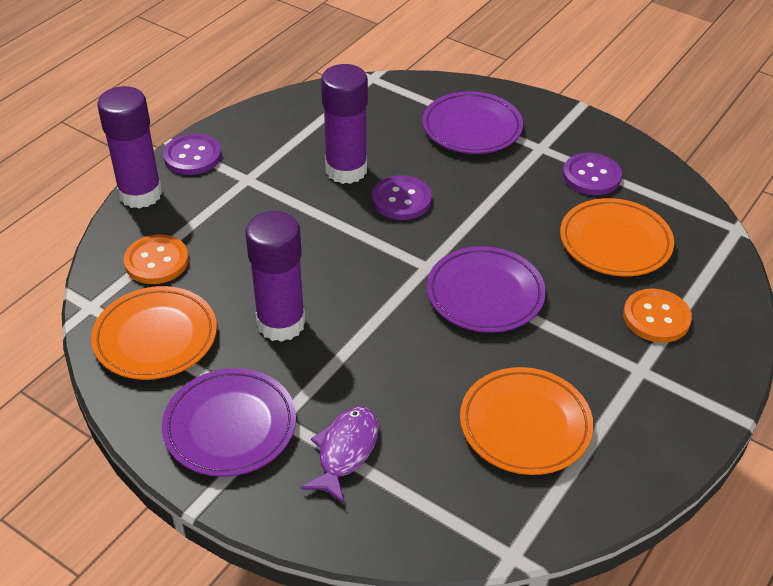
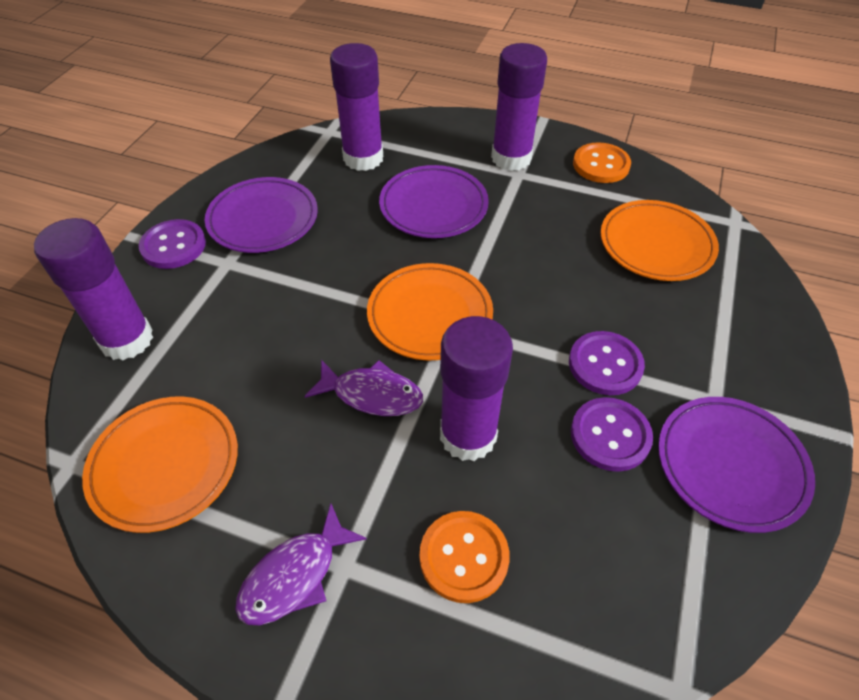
purple fish: [300,407,379,504] = 1 -> [235,504,367,625] [305,360,423,416] = 2
purple glue stick: [97,86,162,209] [246,211,306,342] [321,64,368,184] = 3 -> [34,218,153,360] [330,43,383,171] [440,316,513,461] [491,43,547,171] = 4

